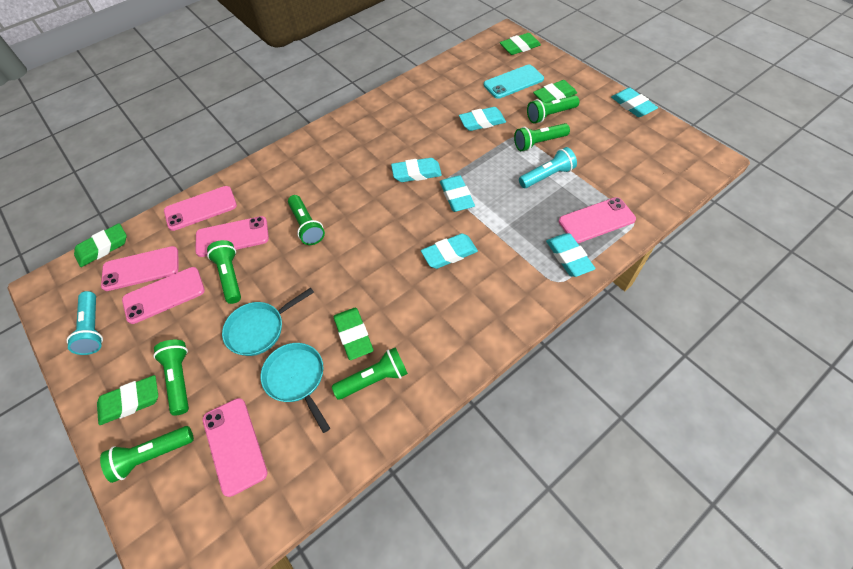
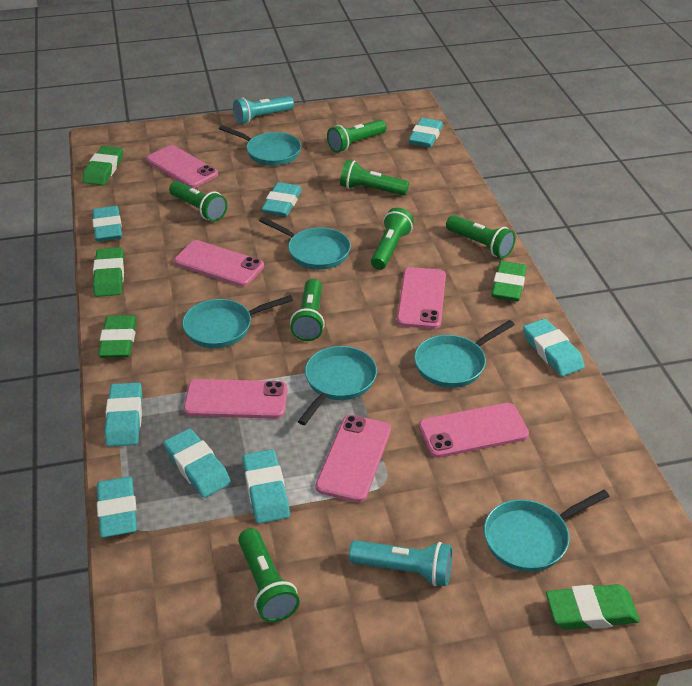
turquoise eraser: [391,158,442,182] [421,233,478,269] [440,175,475,212] [459,107,506,131] [546,233,596,277] [611,88,658,117] = 6 -> [92,206,122,242] [97,476,137,538] [104,382,142,447] [164,429,231,498] [242,449,290,524] [262,182,302,216] [408,118,443,147] [523,319,584,376] = 8
turquoise pan: [222,288,314,356] [261,343,330,433] = 2 -> [182,295,293,348] [219,125,301,166] [259,217,351,270] [297,346,377,425] [414,320,515,388] [484,490,610,572] = 6
turquoise phone: [484,65,544,99] = 1 -> none = 0

